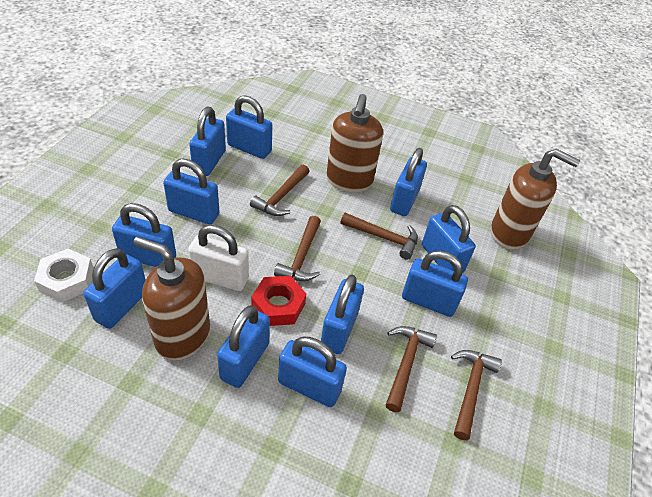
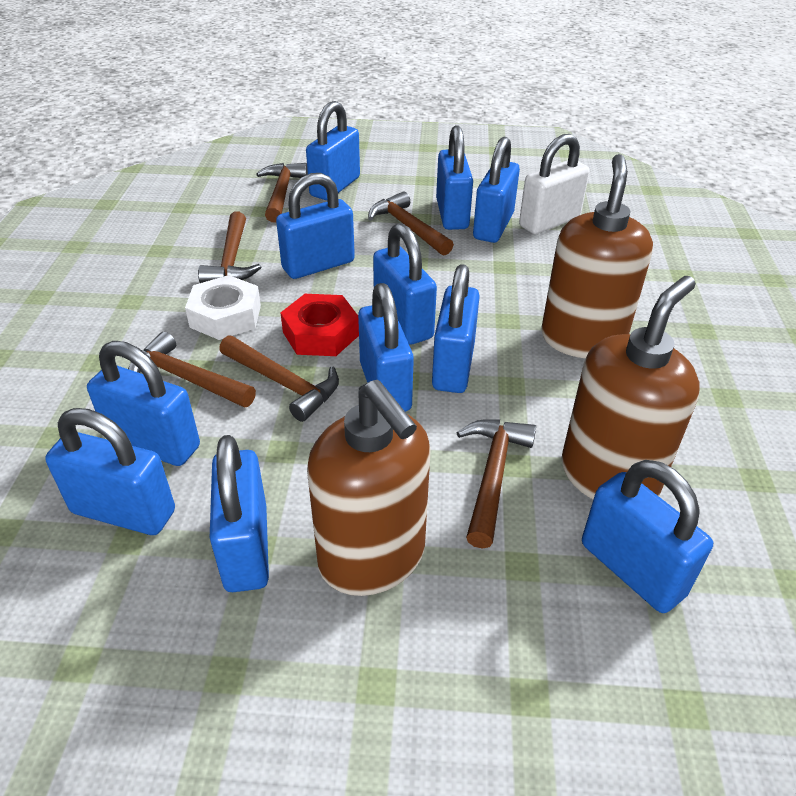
brown hammer: [250,164,310,216] [274,216,321,281] [341,213,418,260] [386,326,437,412] [451,350,502,440] = 5 -> [128,332,256,407] [198,212,261,283] [219,335,339,422] [256,163,308,222] [368,191,454,255] [457,419,536,549] = 6

